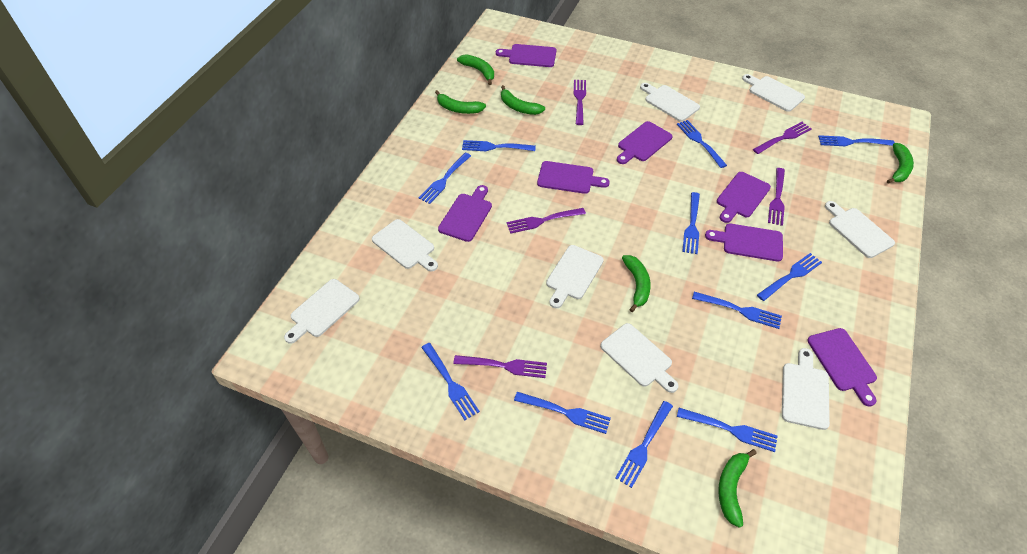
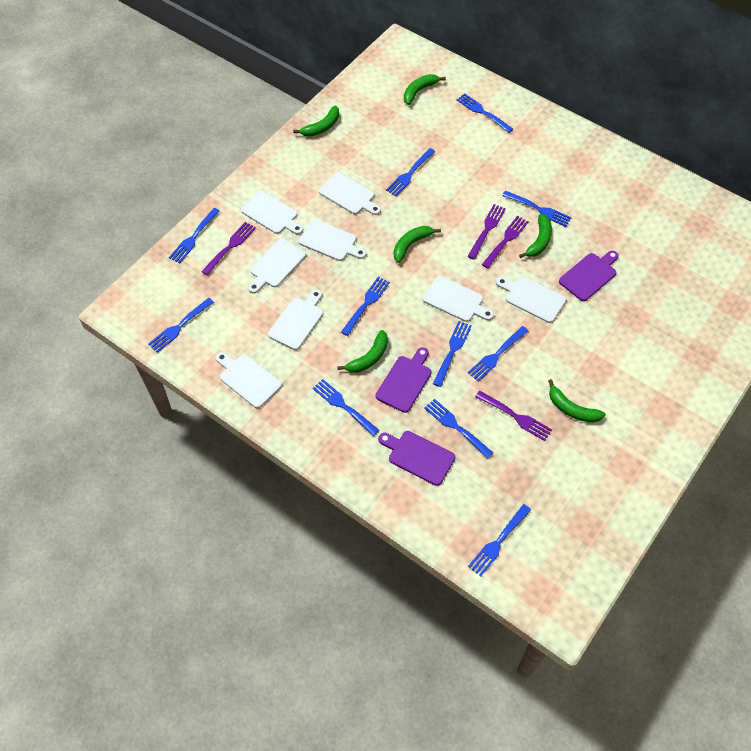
purple cutting board: [438,185,492,242] [496,44,556,67] [537,161,610,194] [617,121,672,164] [705,223,783,261] [717,172,771,223] [808,328,877,406] = 7 -> [376,347,431,413] [378,431,455,486] [559,251,619,301] = 3
purple fork: [453,355,547,378] [506,208,586,234] [574,80,586,125] [753,122,812,154] [768,168,785,226] = 5 -> [201,222,256,276] [467,204,506,260] [475,391,552,441] [482,216,529,269] = 4

